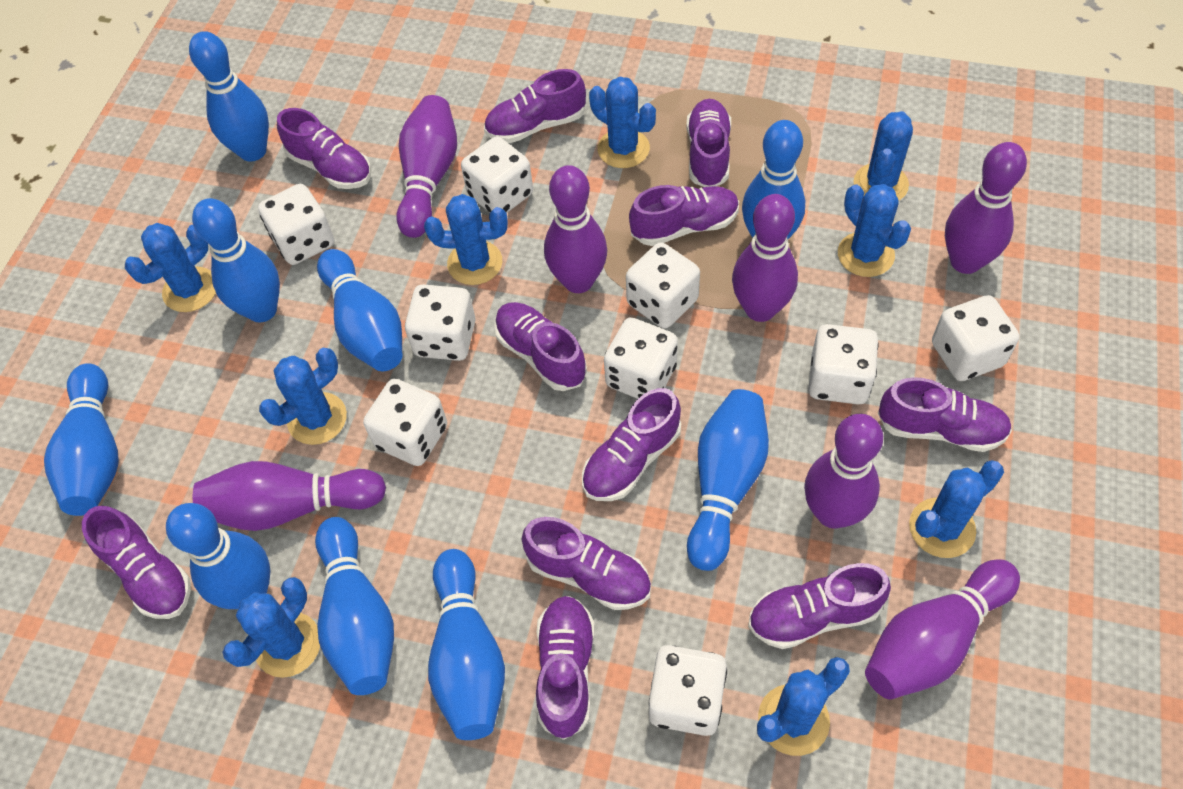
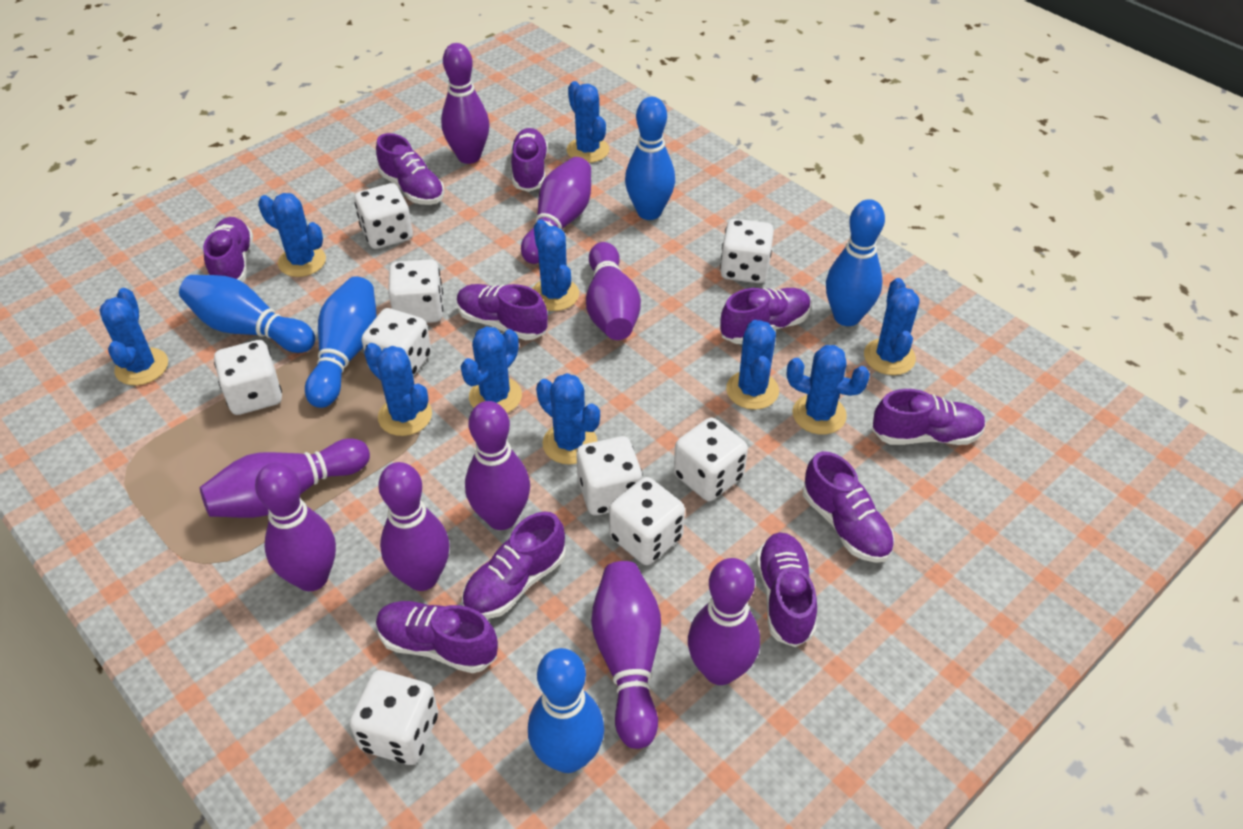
blue bowling pin: [44,363,119,516] [166,503,271,609] [189,31,269,162] [192,198,280,322] [315,517,394,695] [317,249,402,371] [428,549,505,740] [687,389,769,571] [742,120,805,239] = 9 -> [179,275,315,353] [305,276,377,408] [528,648,604,773] [625,97,675,220] [826,199,885,326] = 5
blue cactus: [125,223,216,312] [222,577,320,678] [259,348,347,445] [424,194,508,285] [589,77,656,168] [757,657,850,756] [838,184,911,277] [854,111,913,200] [909,460,1004,558] = 9 -> [99,288,168,386] [258,193,326,277] [364,343,432,436] [460,326,522,413] [532,219,579,311] [536,373,600,465] [567,81,609,163] [726,320,779,410] [787,345,870,435] [864,278,920,375] = 10
purple bowling pin: [193,461,386,531] [396,95,457,238] [544,165,607,293] [732,194,798,322] [804,414,883,529] [865,559,1020,700] [945,142,1027,274] = 7 -> [200,438,370,518] [255,462,336,591] [378,462,450,591] [441,43,489,164] [465,401,530,530] [521,157,591,264] [586,242,641,340] [591,561,661,749] [688,558,760,685] = 9
purple shoe: [82,506,191,619] [277,108,371,189] [484,69,586,143] [494,302,587,391] [522,517,651,610] [536,596,595,740] [582,388,681,501] [629,185,739,246] [686,99,731,187] [748,563,891,649] [878,377,1012,452] = 11 -> [203,217,253,282] [376,133,445,205] [376,601,498,673] [457,284,548,340] [462,512,566,619] [511,128,548,192] [720,288,811,344] [756,532,817,647] [803,451,895,563] [872,389,986,445] = 10

